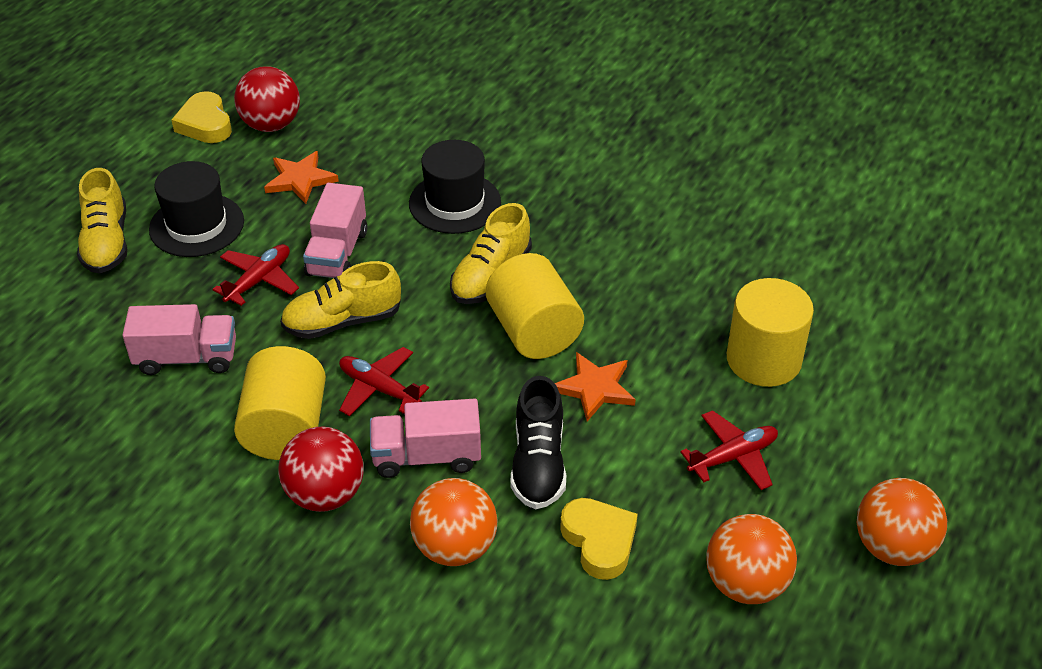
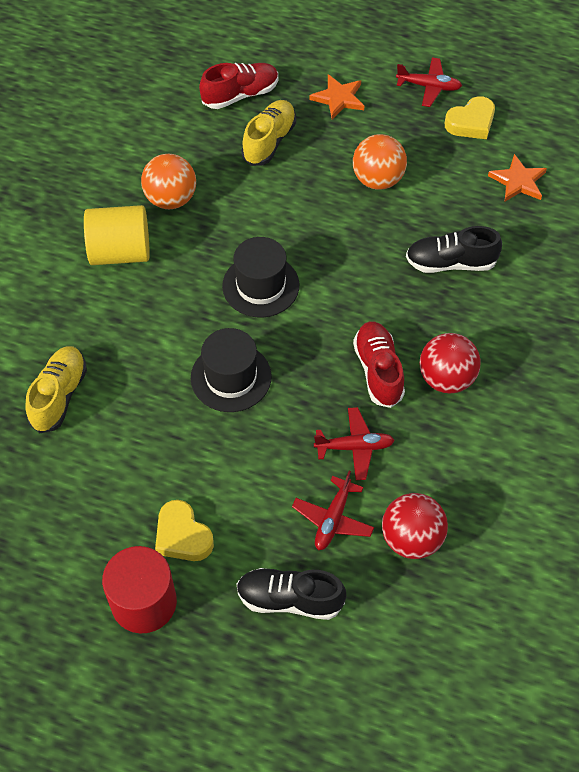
black shoe: [510,376,566,509] = 1 -> [237,568,346,620] [406,226,502,273] = 2
orange ball: [410,478,498,566] [706,514,797,604] [857,478,947,566] = 3 -> [141,154,196,209] [353,134,407,190] = 2
pink truck: [122,304,236,375] [303,183,367,278] [370,399,481,478] = 3 -> none = 0
red cylinder: none = 0 -> [102,546,177,634] = 1
red shoe: none = 0 -> [199,63,278,109] [353,321,405,408] = 2
yellow cylinder: [234,346,326,460] [486,253,584,359] [727,278,814,387] = 3 -> [84,205,150,265] = 1
yellow shoe: [77,168,127,274] [280,261,401,339] [450,203,532,304] = 3 -> [25,346,87,433] [241,100,296,166] = 2

